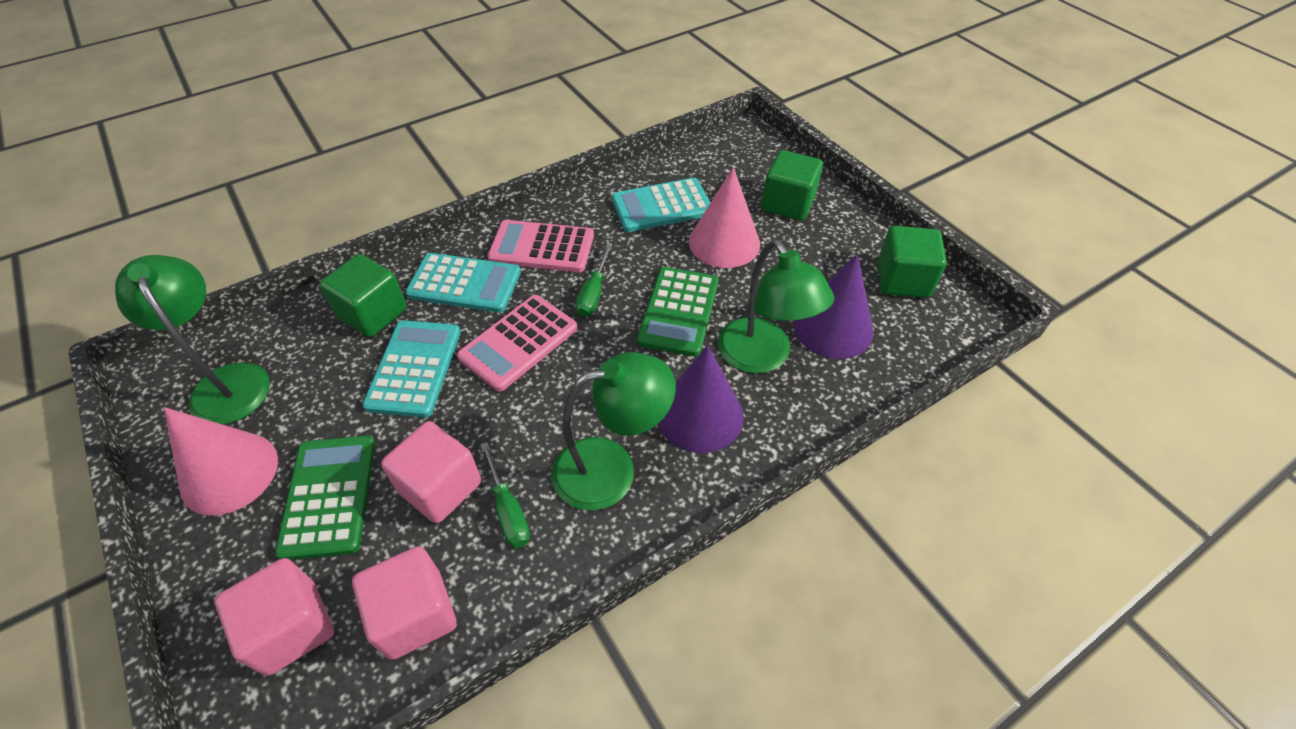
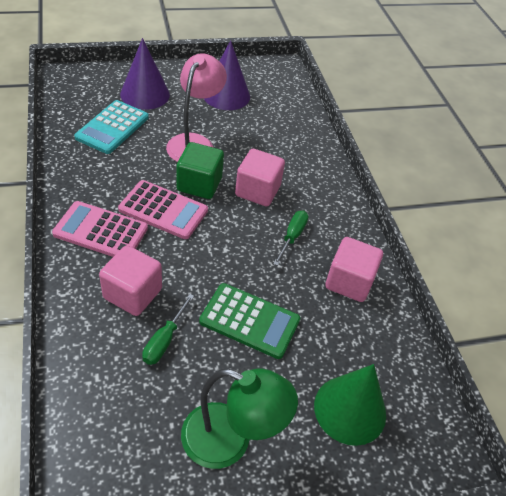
green calculator: [275,435,375,560] [637,267,719,357] = 2 -> [199,283,300,359] = 1
green cone: none = 0 -> [314,364,386,446] = 1
green cube: [320,254,407,337] [761,150,823,220] [877,226,947,298] = 3 -> [177,142,224,199] = 1
green lamp: [115,255,270,424] [551,352,676,511] [718,240,834,374] = 3 -> [181,369,298,469] = 1
pink cone: [164,407,278,516] [689,167,760,268] = 2 -> none = 0
pink lamp: none = 0 -> [166,54,227,162] = 1
turquoise calculator: [362,320,461,418] [405,253,521,313] [612,178,710,232] = 3 -> [74,100,149,154] = 1

